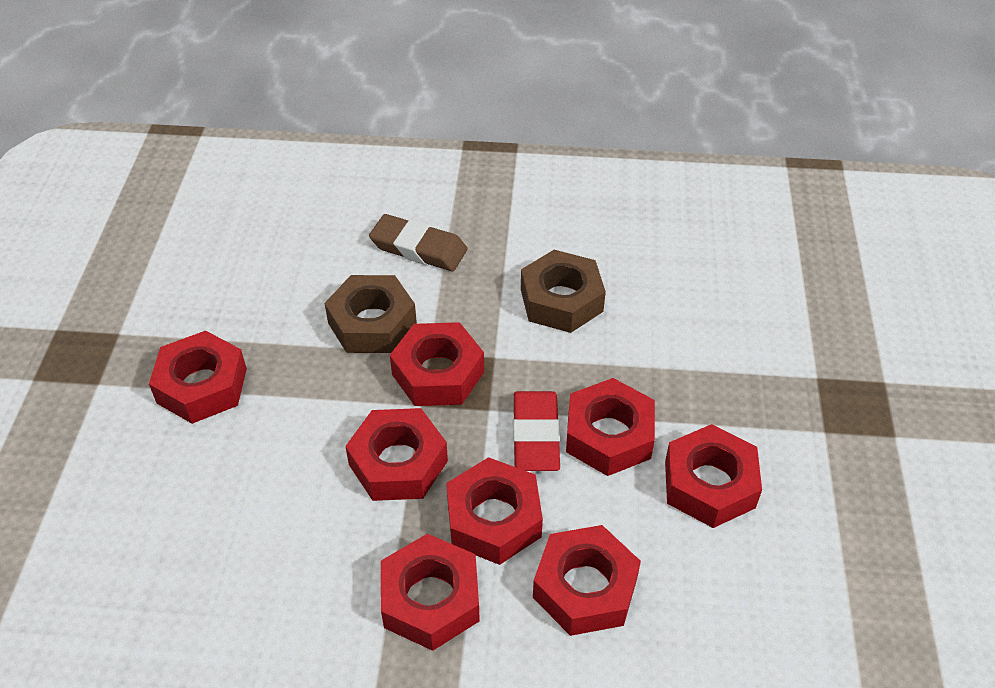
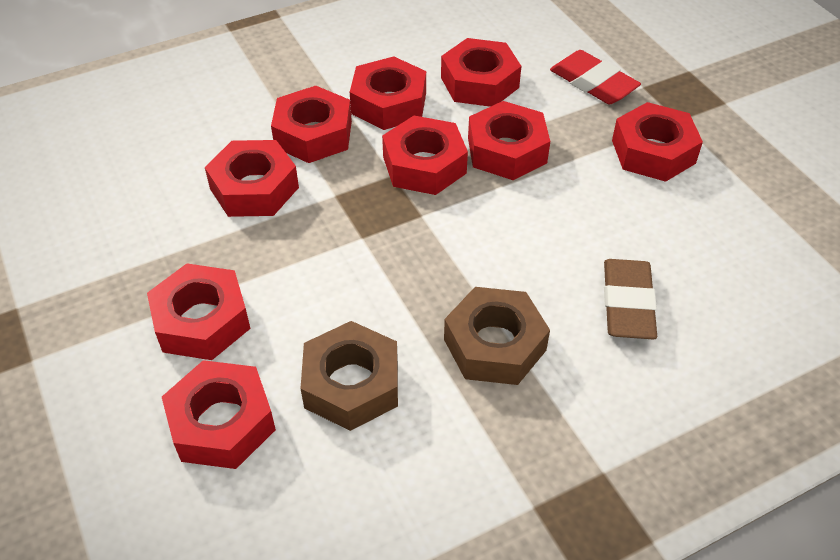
red nut: [149,331,247,424] [345,408,448,501] [381,534,480,651] [390,322,484,406] [446,457,543,565] [533,525,641,636] [566,378,655,476] [665,424,762,528] = 8 -> [147,264,251,360] [162,360,276,469] [205,140,299,217] [271,86,352,163] [350,56,426,130] [382,116,468,195] [441,38,521,107] [468,101,550,180] [612,102,703,182] = 9

